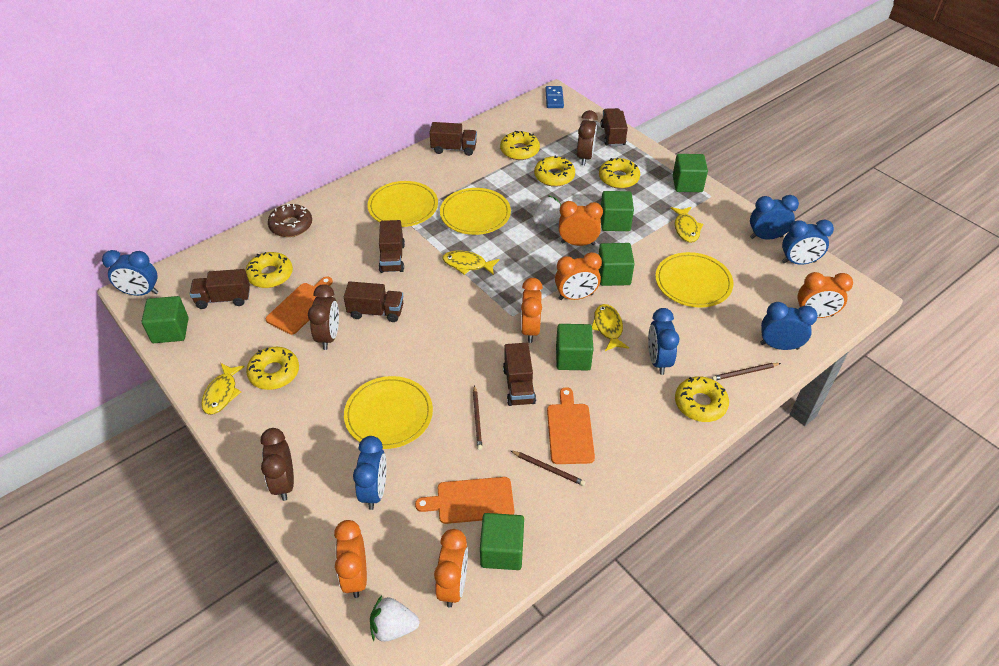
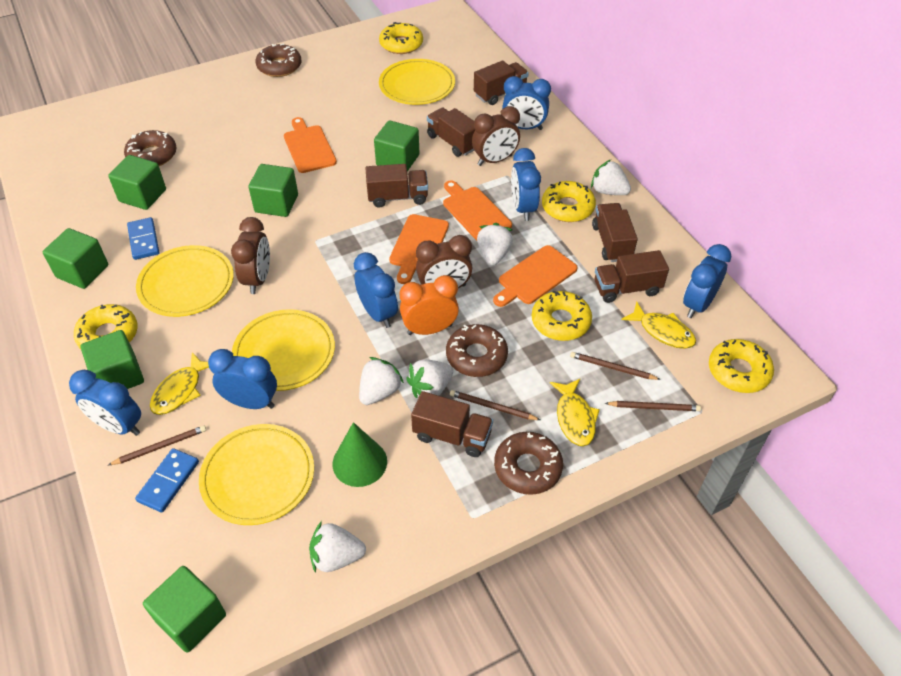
blue domino: [545,86,564,108] = 1 -> [127,217,159,260] [135,448,199,513] = 2
brown donut: [268,203,312,237] = 1 -> [124,130,177,166] [256,43,301,77] [446,324,508,377] [494,432,563,495] = 4
brown pencil: [473,385,482,450] [511,451,586,486] [712,363,781,381] = 3 -> [108,425,206,465] [450,390,540,420] [570,352,661,380] [605,401,701,411] = 4
green cone: none = 0 -> [333,422,387,487] = 1
orange clock: [334,520,367,598] [434,529,468,607] [521,278,543,343] [555,252,602,300] [559,201,603,246] [797,272,853,318] = 6 -> [400,275,459,335] = 1
orange cutting board: [266,277,333,335] [415,477,514,524] [547,387,595,464] = 3 -> [284,117,337,173] [389,214,449,284] [443,180,512,240] [493,245,578,307] = 4
white strawberry: [370,596,420,642] [532,195,561,225] = 2 -> [309,521,366,573] [359,357,404,405] [406,360,453,398] [477,223,513,266] [591,160,631,195] = 5
yellow donut: [245,252,293,288] [246,347,299,390] [500,131,540,160] [534,155,575,187] [599,158,640,189] [675,376,729,422] = 6 -> [74,304,138,349] [379,22,423,54] [532,291,592,341] [542,181,596,222] [709,339,774,393] = 5
yellow fish: [201,363,245,415] [443,250,499,275] [592,304,629,351] [671,207,704,243] = 4 -> [150,352,209,415] [550,379,600,446] [621,302,696,349] = 3

